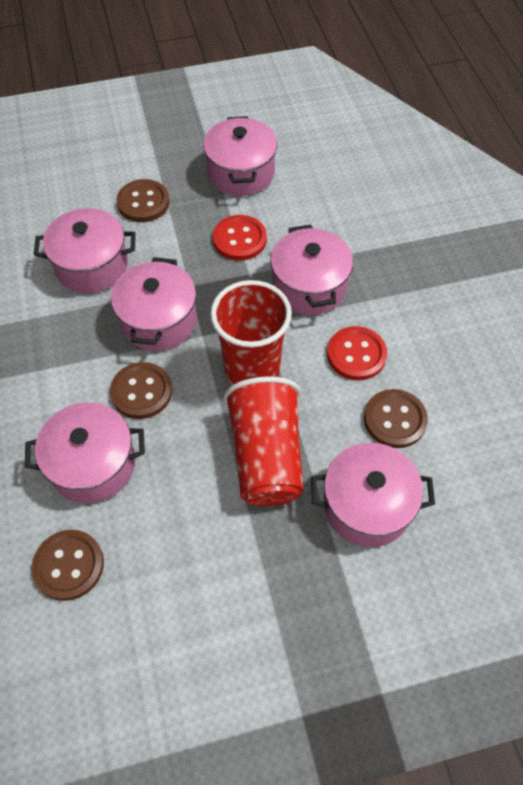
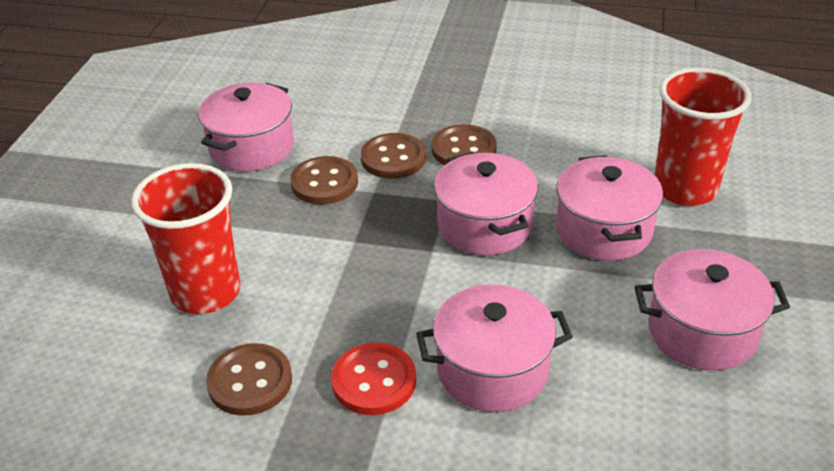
pink pot: [25,402,145,503] [33,208,136,293] [111,257,197,351] [203,116,277,196] [271,224,353,315] [311,443,435,547] = 6 -> [198,83,294,172] [416,284,573,412] [434,152,538,255] [556,155,663,261] [634,249,790,371] = 5
red button: [213,215,267,261] [327,326,387,380] = 2 -> [331,343,416,415] = 1

